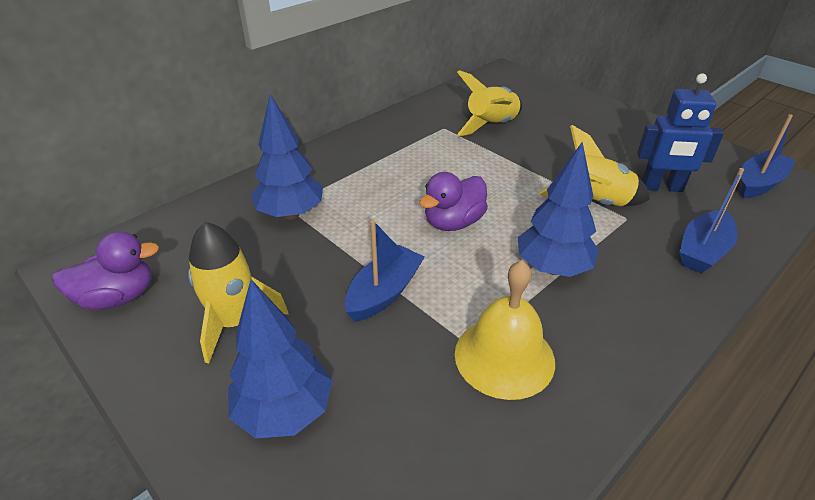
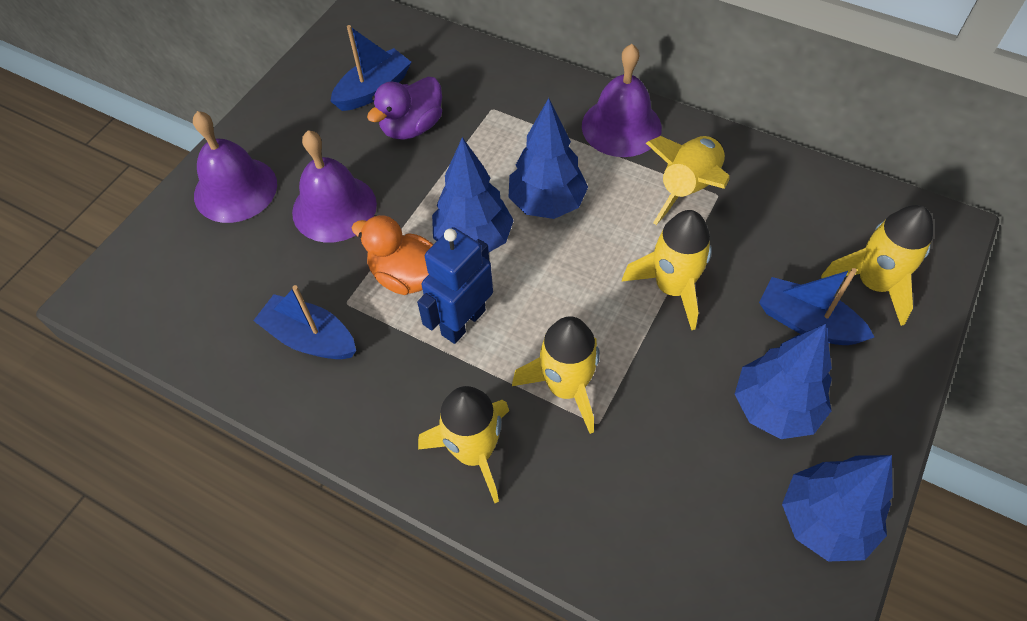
blue tree: [228,279,332,439] [251,94,323,219] [518,142,599,277] = 3 -> [432,137,514,252] [509,98,588,219] [735,324,832,439] [782,455,893,562] = 4
orange duck: none = 0 -> [352,215,434,295] = 1
purple bell: none = 0 -> [193,111,277,223] [292,130,377,242] [582,44,662,157] = 3
purple duck: [52,231,159,310] [419,172,488,231] = 2 -> [367,77,442,140] = 1
yellow bell: [455,260,555,400] = 1 -> none = 0
yellow rocket: [188,222,289,363] [457,70,522,136] [539,125,650,206] = 3 -> [418,386,509,503] [512,316,600,434] [622,210,712,330] [646,136,730,225] [821,205,933,326] = 5

